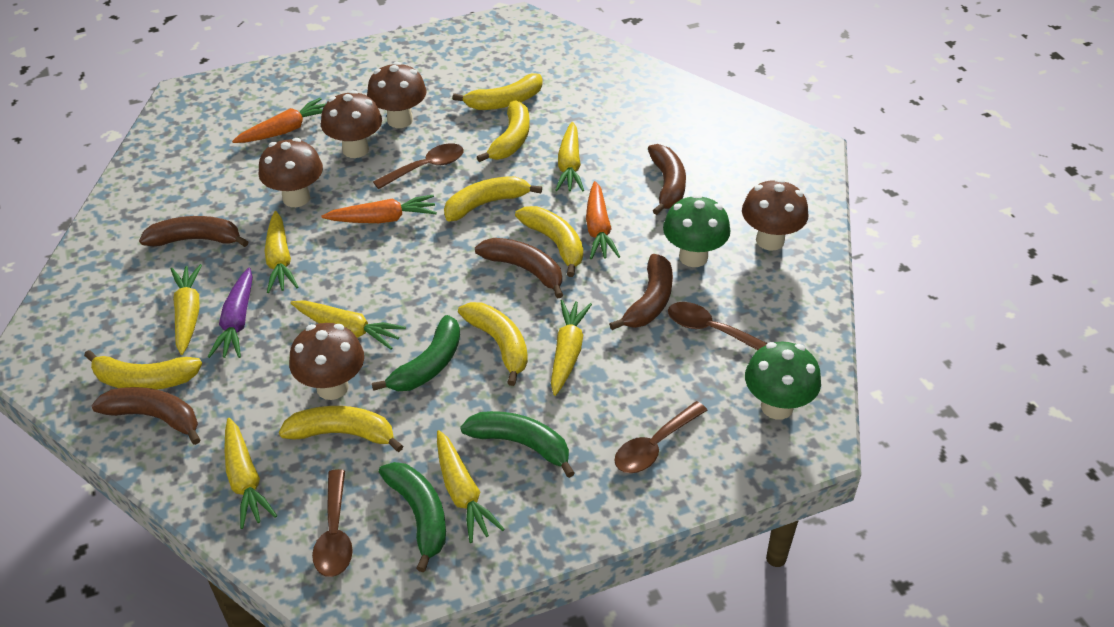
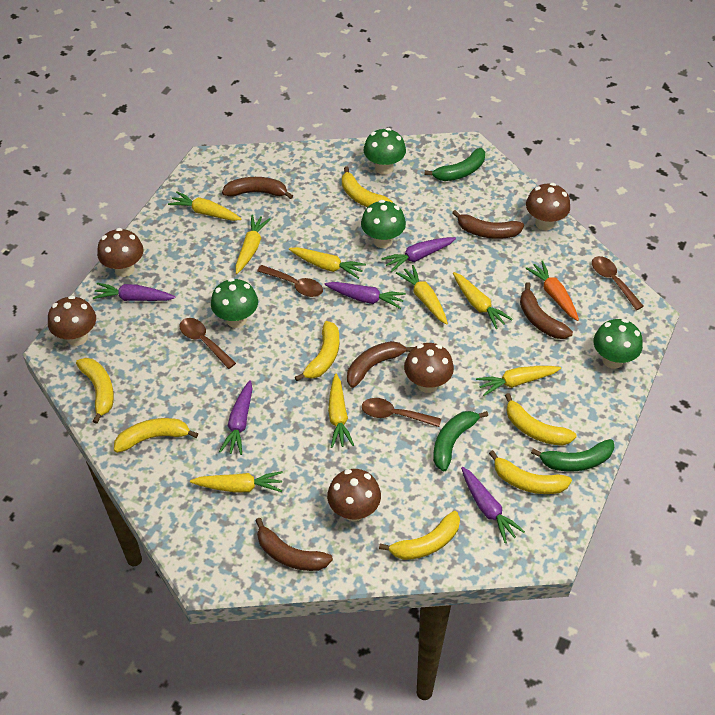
green mushroom: [663,194,730,267] [745,342,821,420] = 2 -> [211,278,258,328] [361,200,406,248] [364,128,406,175] [593,319,643,369] = 4
orange carrot: [232,97,326,143] [321,195,437,223] [586,181,620,259] = 3 -> [525,261,579,321] = 1
purple carrot: [208,268,253,358] = 1 -> [93,283,176,301] [219,380,252,455] [324,282,406,309] [382,237,456,272] [461,467,525,543] = 5
yellow carrot: [171,264,202,355] [224,418,277,529] [264,211,298,293] [291,300,406,350] [437,430,505,543] [551,300,592,396] [555,122,584,191] = 7 -> [168,191,241,221] [190,471,283,493] [235,215,271,274] [289,247,366,279] [328,373,354,448] [396,265,448,325] [453,272,512,329] [476,366,561,396] = 8

